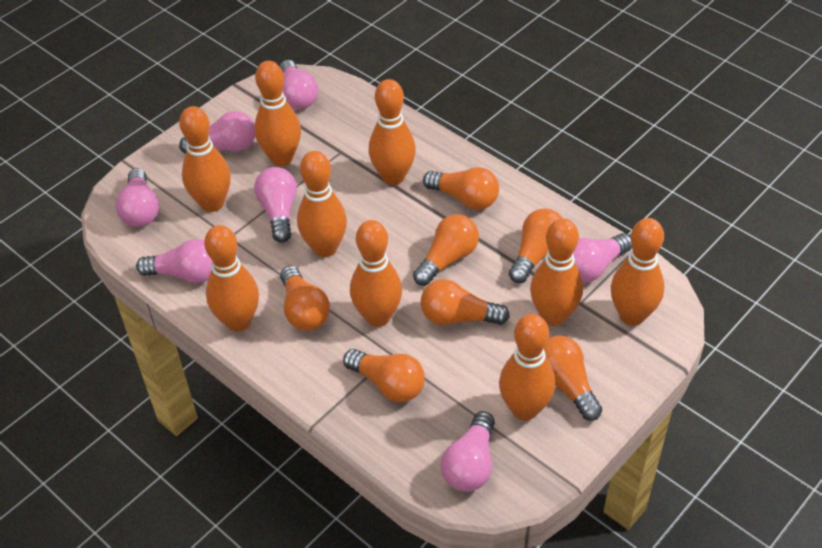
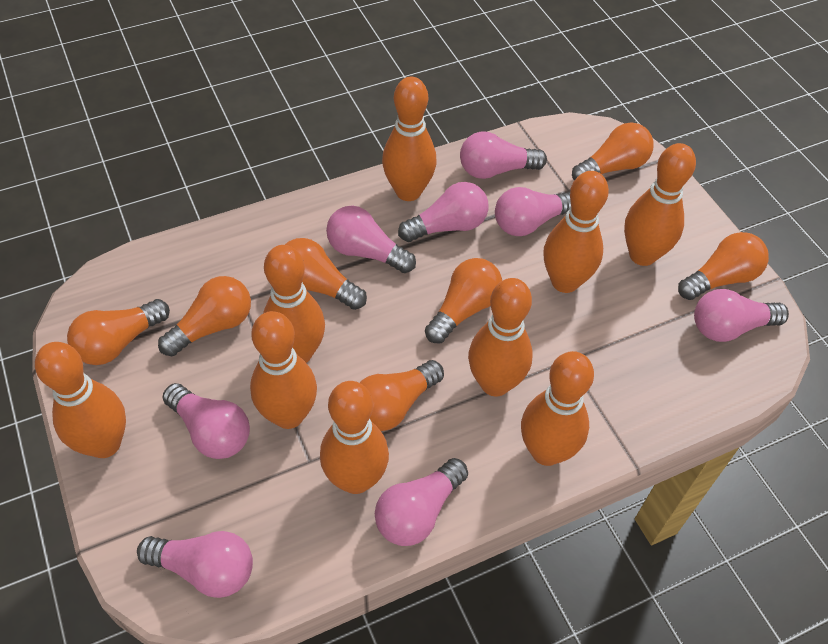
pink light bulb: [115,168,159,227] [136,239,212,283] [179,111,255,154] [254,167,297,243] [280,60,318,110] [441,411,495,492] [573,233,632,283] = 7 -> [137,531,253,598] [162,383,250,459] [326,206,416,273] [375,458,468,546] [398,182,489,242] [460,132,547,179] [495,187,571,236] [694,289,789,342] = 8

